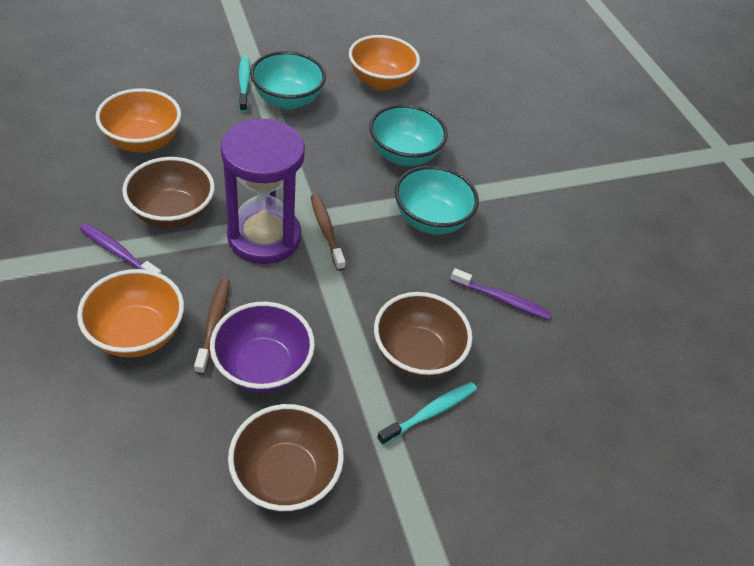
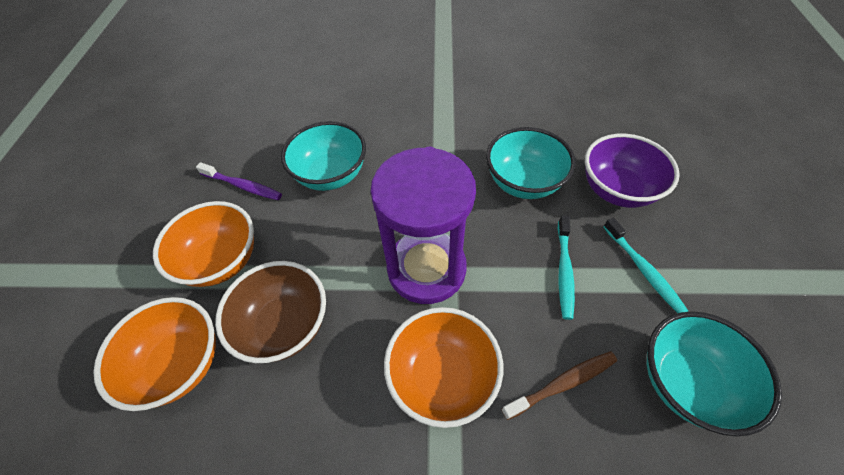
brown bowl: [122,157,215,229] [228,404,344,512] [374,292,472,379] = 3 -> [215,261,326,363] = 1
brown toothbrush: [194,279,230,374] [310,194,346,271] = 2 -> [501,351,617,420] = 1
purple toothbrush: [80,224,162,274] [450,268,551,320] = 2 -> [196,162,282,200] = 1

